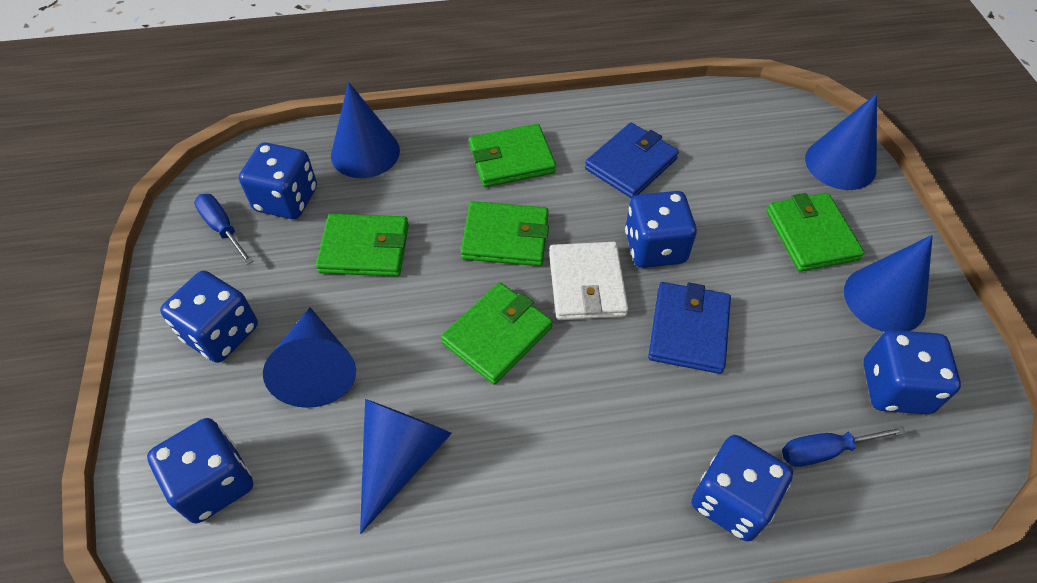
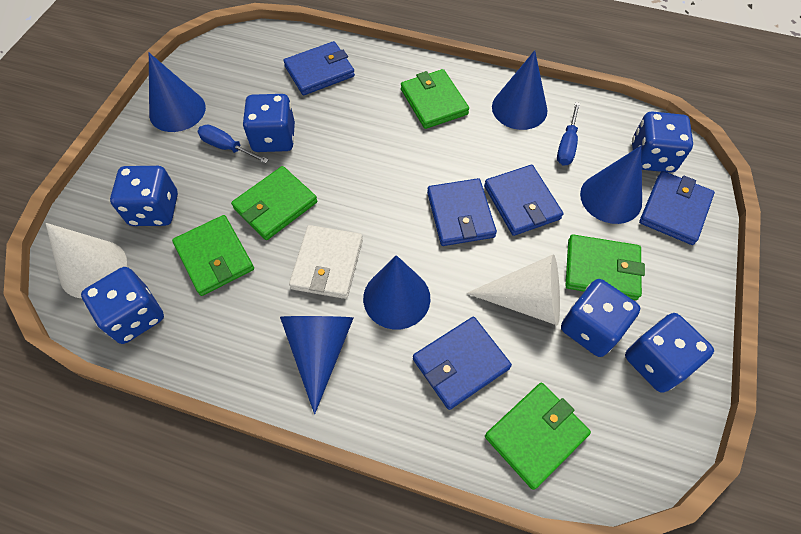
blue wallet: [585,123,679,199] [648,282,731,374] = 2 -> [283,41,355,95] [413,317,512,410] [427,178,497,246] [484,165,563,236] [639,171,715,245] = 5
white cone: none = 0 -> [46,223,127,298] [466,254,560,325] = 2

